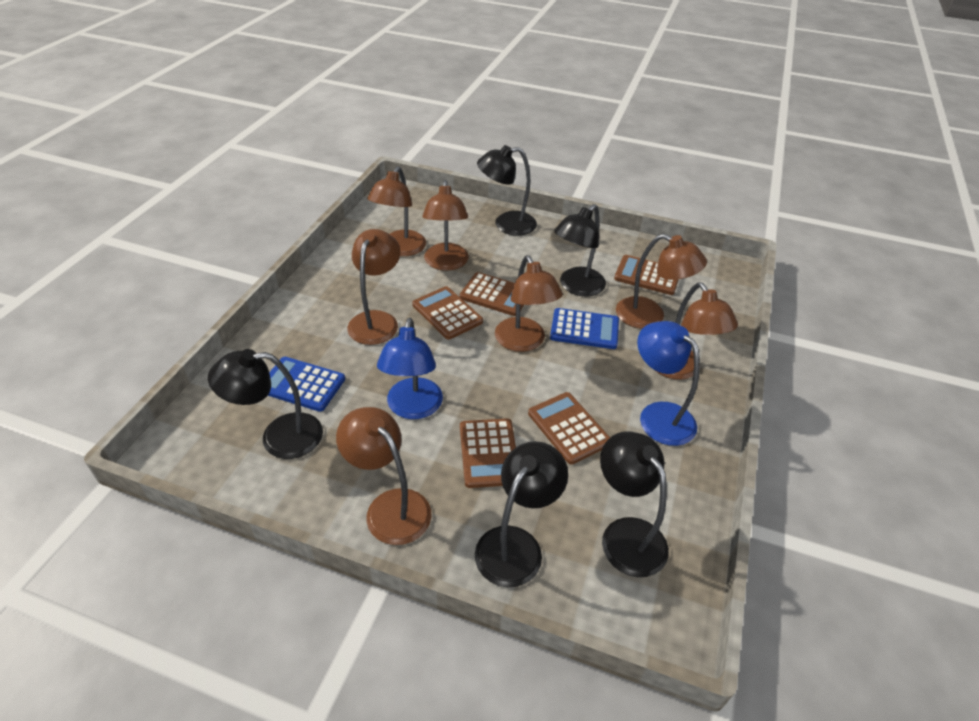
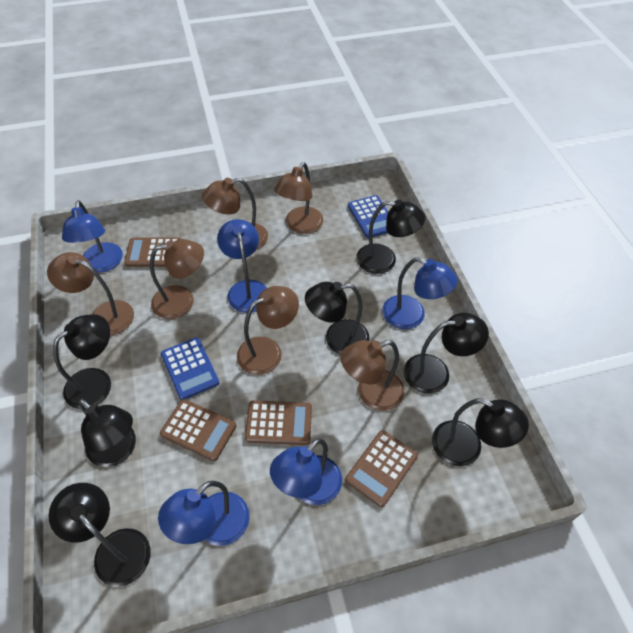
black lamp: [208,349,323,459] [475,441,568,587] [477,145,537,236] [554,204,606,297] [600,431,669,577] = 5 -> [48,483,151,587] [53,314,111,409] [78,398,136,467] [305,282,370,355] [356,200,425,274] [404,313,489,394] [432,398,529,467] = 7
blue lamp: [377,318,443,419] [637,321,700,446] = 2 -> [62,200,123,273] [158,481,250,546] [217,219,267,313] [270,438,342,505] [382,257,458,329] = 5
brown calculator: [412,286,483,340] [460,272,524,316] [460,418,516,488] [528,392,610,464] [614,255,679,295] = 5 -> [124,237,181,267] [160,399,236,461] [245,400,312,445] [345,430,418,507] = 4
brown lamp: [336,407,432,545] [347,229,400,345] [367,167,426,256] [422,180,469,271] [495,255,563,352] [616,234,707,329] [655,282,738,380] = 7 -> [47,252,134,335] [150,239,204,319] [202,178,268,249] [237,286,299,375] [274,162,323,234] [341,340,404,411] = 6

